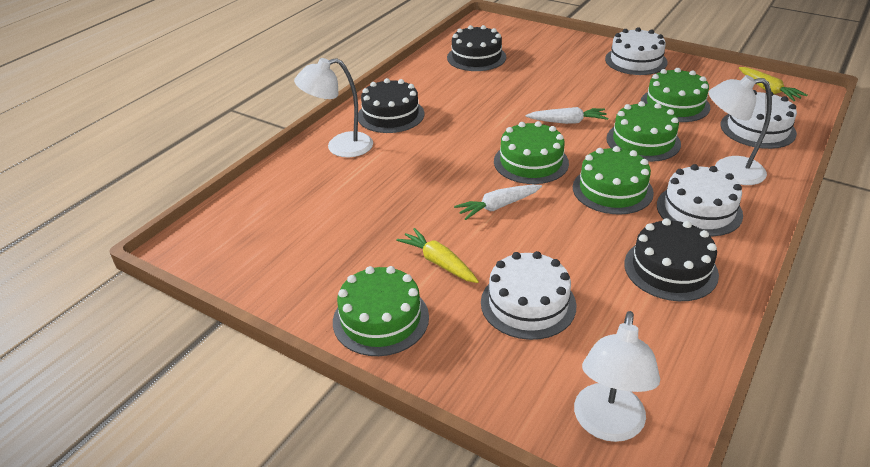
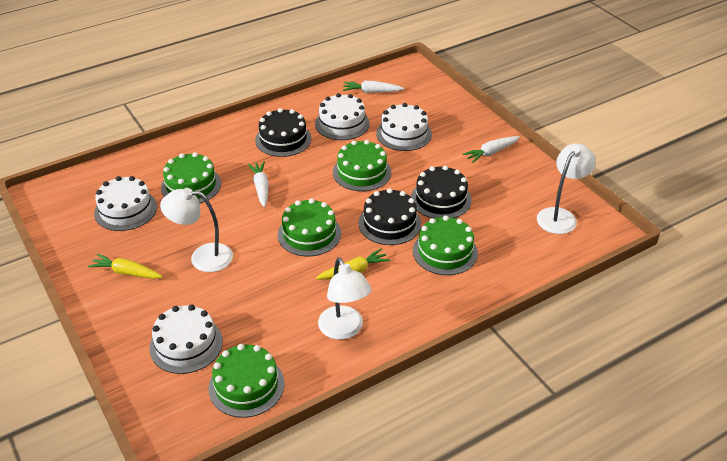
white carrot: [454,185,542,220] [526,107,608,124] = 2 -> [248,161,269,207] [343,81,404,93] [463,136,520,163] = 3

